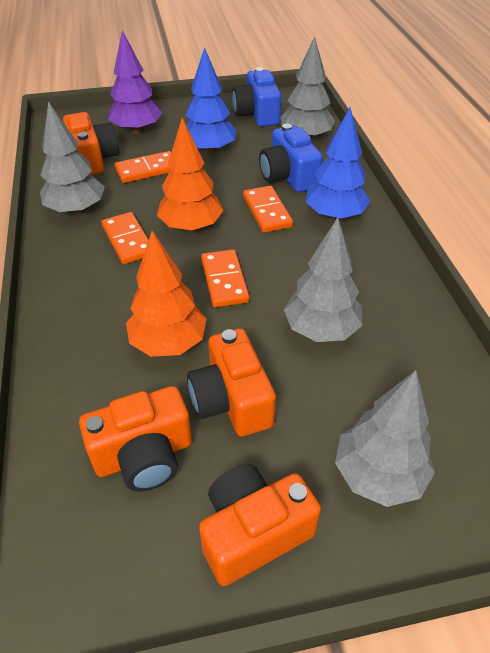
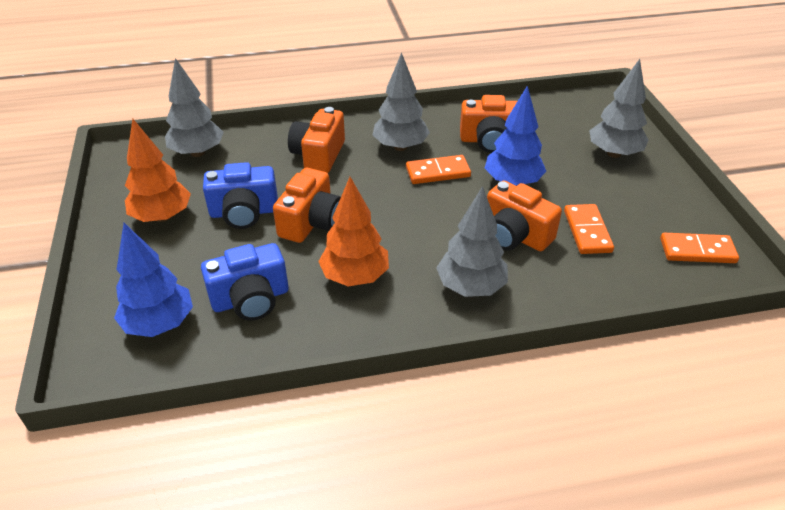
orange domino: [101,212,149,264] [115,151,171,183] [201,249,249,308] [243,186,293,233] = 4 -> [406,155,471,184] [564,204,614,254] [660,233,739,263] = 3
purple tree: [108,30,162,134] = 1 -> none = 0

